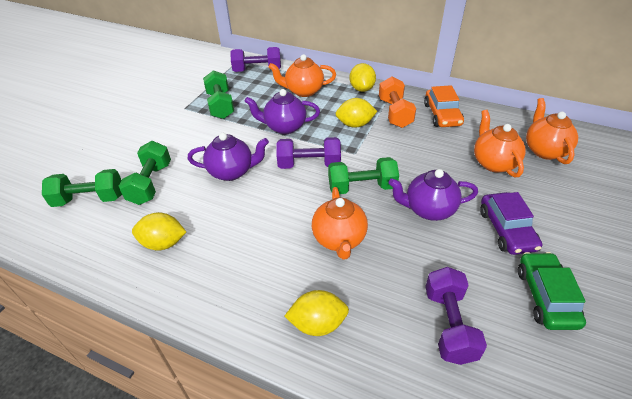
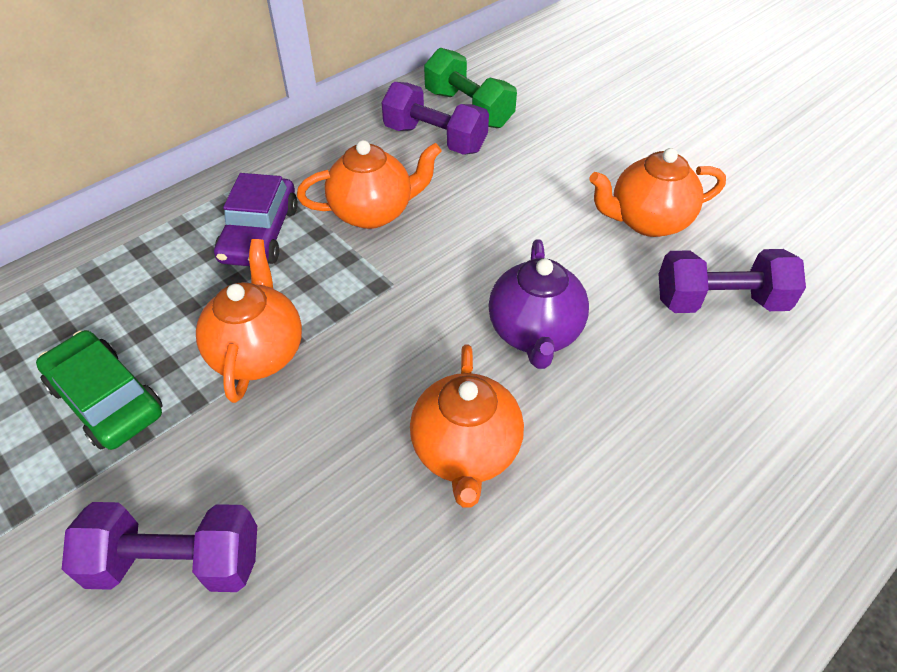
green dumbbell: [42,169,122,207] [119,141,171,205] [203,70,234,119] [328,157,399,194] = 4 -> [424,48,517,128] = 1
orange car: [424,85,464,127] = 1 -> none = 0
orange dumbbell: [379,77,416,128] = 1 -> none = 0
purple teapot: [187,133,269,181] [245,89,320,134] [388,169,478,221] = 3 -> [488,239,589,369] = 1
yellow lemon: [132,212,186,251] [284,290,349,336] [336,98,377,128] [349,63,376,92] = 4 -> none = 0

